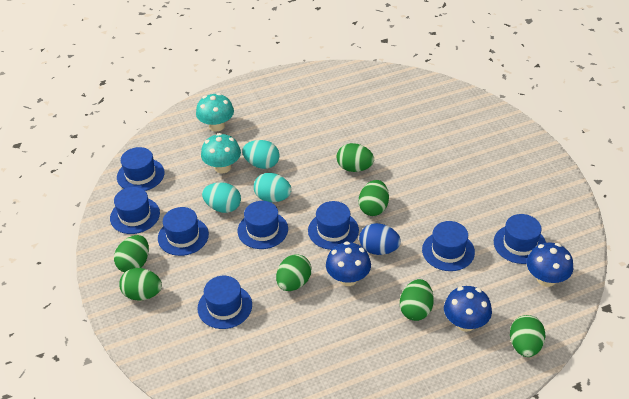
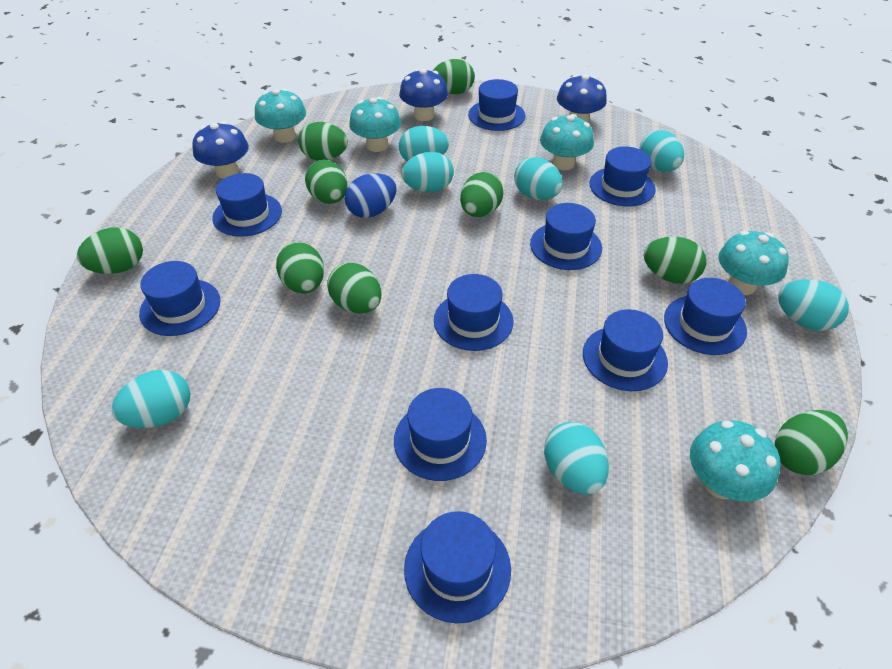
blue hat: [110,187,160,234] [117,147,164,191] [158,207,209,256] [197,276,252,329] [237,201,288,249] [308,201,359,250] [422,221,475,271] [494,214,546,264] = 8 -> [139,261,220,336] [212,173,282,237] [394,388,487,481] [404,511,511,623] [434,274,513,351] [468,79,525,131] [530,203,602,270] [583,309,668,391] [589,146,656,207] [664,278,747,355] = 10
green egg: [114,235,149,272] [119,268,162,301] [276,254,311,291] [337,143,374,172] [359,180,389,216] [400,279,434,321] [510,315,545,357] = 7 -> [77,227,143,274] [276,242,324,294] [298,122,348,161] [305,160,347,204] [327,263,382,314] [433,59,475,94] [460,172,504,217] [643,237,706,284] [775,410,848,475] = 9
turquoise egg: [202,182,241,213] [242,140,280,169] [254,173,292,202] = 3 -> [111,370,190,428] [399,126,449,161] [401,152,454,193] [514,157,563,200] [544,422,609,495] [639,130,684,172] [778,279,849,331] = 7
turquoise mushroom: [196,93,234,132] [201,133,241,173] = 2 -> [255,88,306,143] [349,97,401,152] [540,114,594,170] [690,420,781,502] [718,231,789,295] = 5

